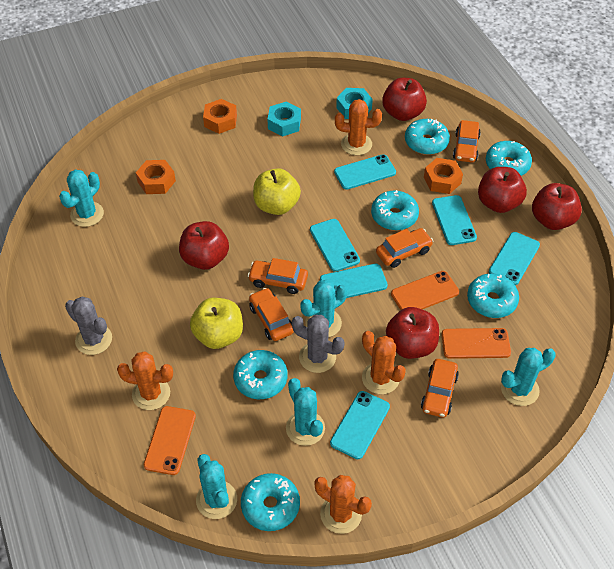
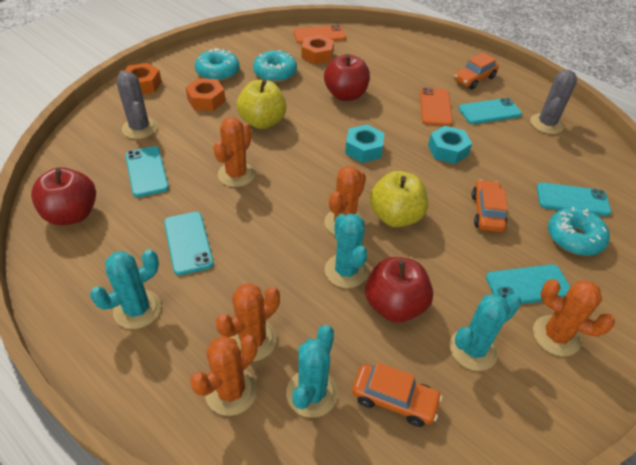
orange cactus: [117,352,173,410] [315,475,372,534] [335,99,382,155] [362,331,406,394] = 4 -> [190,335,258,416] [213,117,255,187] [216,283,280,361] [324,165,366,235] [533,279,615,356] = 5
orange car: [248,258,308,294] [249,288,294,341] [376,228,433,268] [421,359,459,418] [453,120,481,163] = 5 -> [352,362,442,427] [454,53,499,89] [472,179,508,232] = 3
orange phone: [144,406,196,475] [391,271,459,310] [441,328,511,359] = 3 -> [293,25,346,44] [420,87,453,126] = 2
red apple: [179,221,229,270] [382,78,427,121] [386,307,439,359] [478,167,527,213] [532,183,582,230] = 5 -> [31,167,96,225] [324,54,370,101] [365,257,433,322] = 3
turquoise cactus: [59,170,104,227] [196,454,237,519] [286,378,325,446] [301,280,347,338] [501,348,556,406] = 5 -> [90,249,161,329] [286,325,338,418] [325,213,368,288] [450,293,522,371] = 4
turquoise donut: [233,350,287,399] [241,473,300,531] [371,190,419,230] [405,119,450,155] [467,274,519,318] [486,141,532,176] = 6 -> [195,48,239,81] [253,50,297,82] [548,207,610,256] = 3
turquoise phone: [310,219,360,272] [320,264,388,298] [330,391,390,459] [334,154,396,190] [432,195,477,245] [489,232,540,285] = 6 -> [125,146,169,197] [164,212,214,275] [459,98,522,124] [486,264,571,304] [537,182,611,216] = 5

